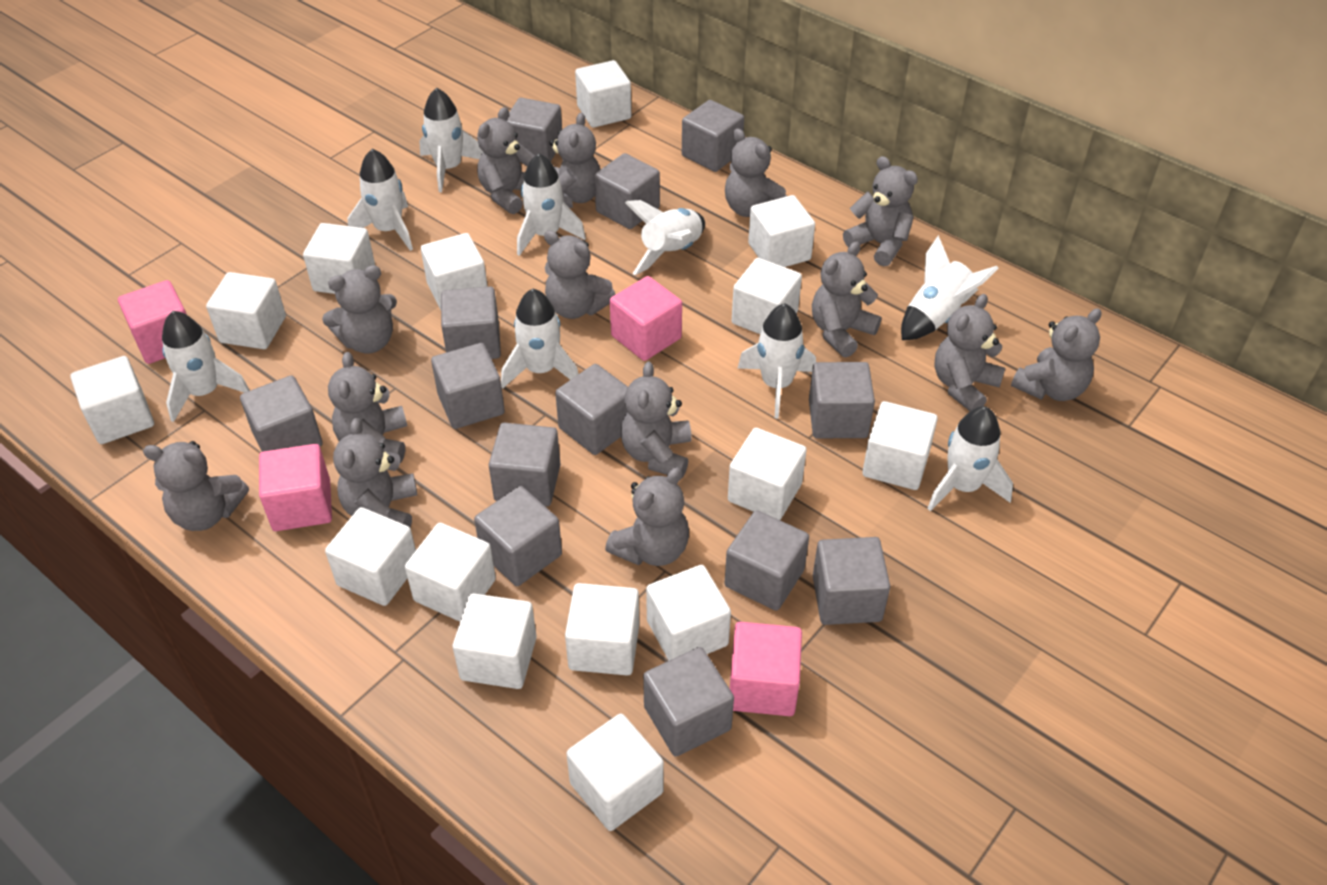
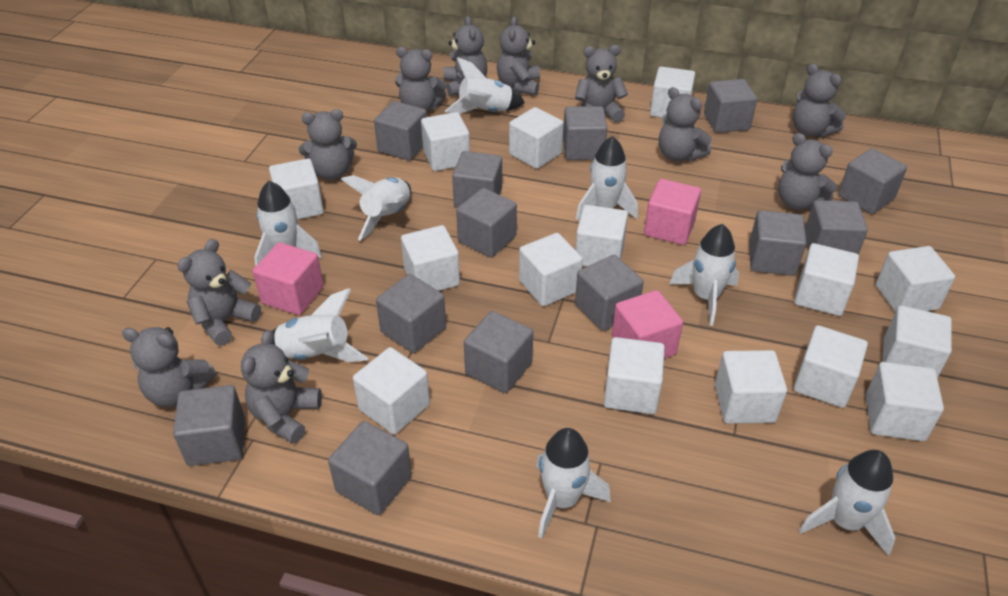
grey teddy bear: [143,441,249,531] [322,265,397,353] [328,352,407,463] [333,418,417,528] [477,107,535,214] [544,230,615,319] [550,113,601,208] [605,467,689,566] [621,362,691,479] [725,128,787,217] [812,242,881,357] [843,156,918,266] [934,294,1005,411] [1011,308,1102,401] = 14 -> [122,327,216,407] [177,239,261,346] [241,330,322,444] [299,109,357,180] [395,47,446,111] [443,16,487,96] [497,16,540,95] [575,45,628,123] [659,87,712,162] [778,133,837,210] [793,64,846,137] = 11
pink cube: [118,280,187,364] [259,444,332,531] [610,276,682,361] [730,622,802,716] = 4 -> [253,242,324,315] [612,290,683,359] [644,179,701,245] = 3
white rocket: [162,311,250,422] [347,149,413,251] [419,88,483,192] [501,289,578,389] [517,153,586,256] [625,200,705,275] [738,303,816,419] [901,235,999,340] [927,406,1013,511] = 9 -> [254,181,322,267] [272,288,368,362] [341,175,411,241] [445,57,525,114] [536,428,611,539] [576,136,638,220] [670,224,739,326] [799,450,895,556] = 8

